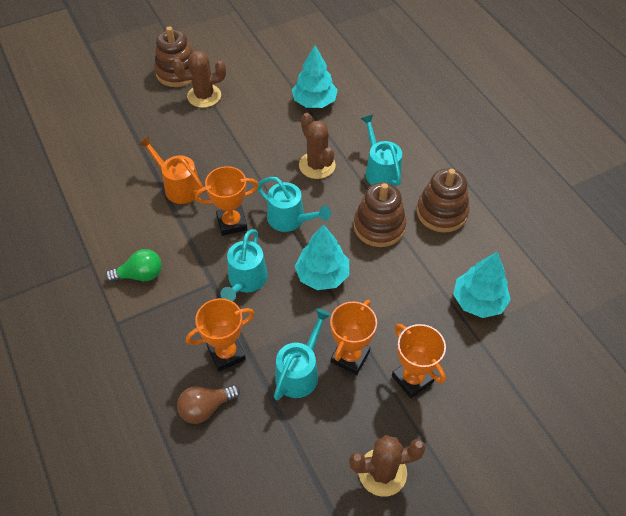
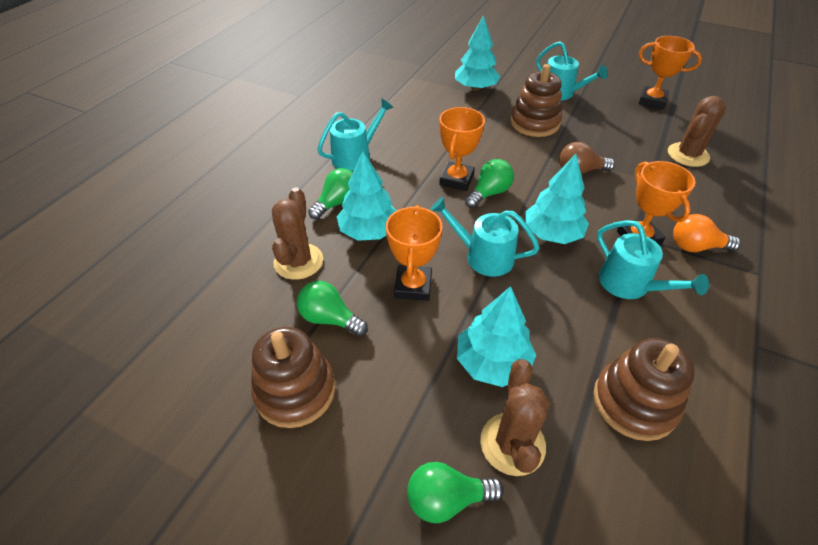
green light bulb: [105,249,162,282] = 1 -> [297,281,368,336] [308,168,353,219] [407,462,504,523] [465,159,514,208] = 4
orange light bulb: none = 0 -> [673,214,741,252] = 1
orange watering can: [138,137,204,204] = 1 -> none = 0
turquoise tree: [292,45,338,108] [295,224,349,290] [453,252,511,318] = 3 -> [336,151,397,241] [455,15,500,91] [457,286,536,387] [525,154,589,244] = 4

